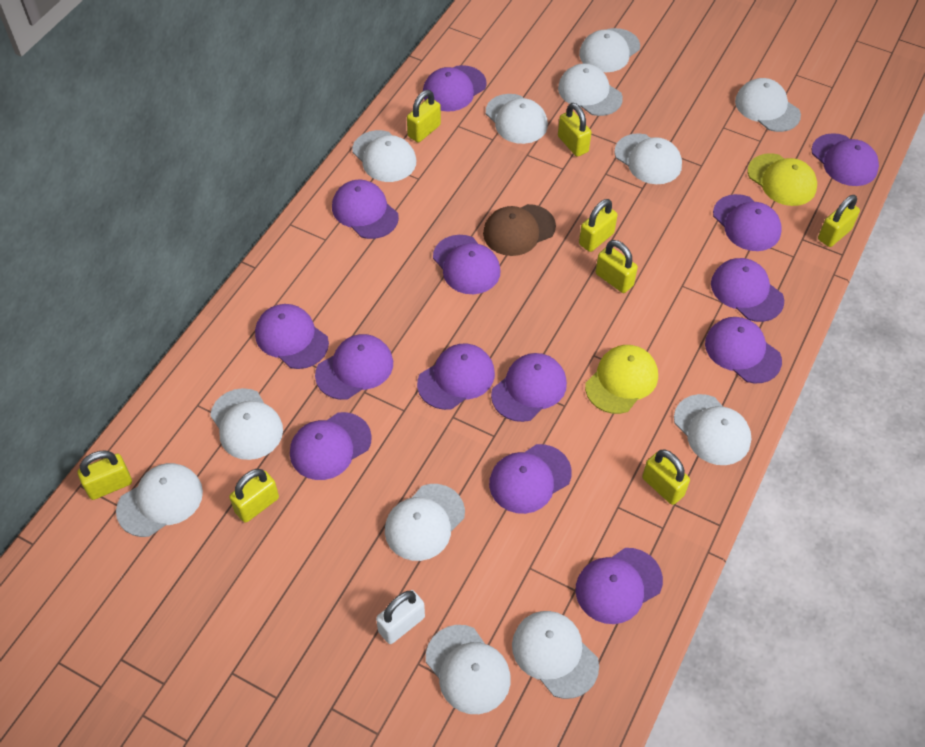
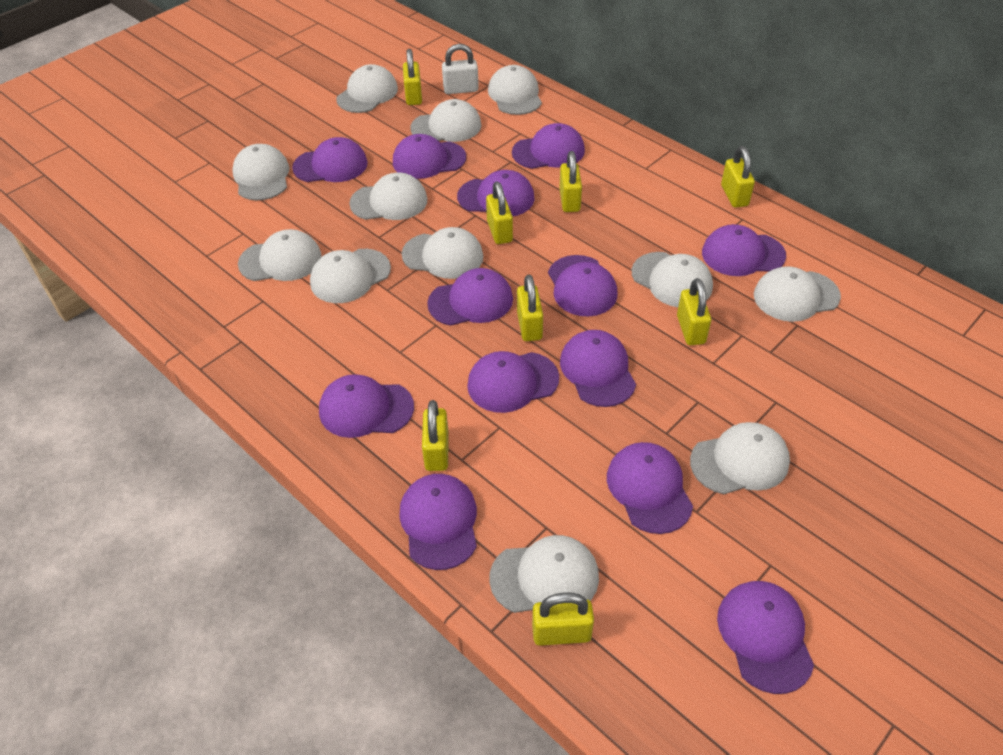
brown cap: [483,204,556,256] = 1 -> none = 0
purple cap: [255,304,329,369] [290,412,372,480] [315,334,393,400] [332,180,399,239] [417,344,495,410] [423,65,487,112] [433,235,501,294] [489,444,572,514] [491,353,567,422] [576,548,663,624] [705,317,782,384] [711,258,784,322] [713,194,782,251] [811,133,879,186] = 14 -> [292,137,368,182] [319,374,414,438] [393,134,466,179] [399,474,477,570] [427,268,513,326] [457,170,535,216] [467,351,559,413] [512,123,585,169] [548,255,617,317] [560,330,636,407] [607,442,693,534] [702,224,786,276] [717,581,814,694] = 13
yellow cap: [585,345,658,414] [748,153,817,206] = 2 -> none = 0

